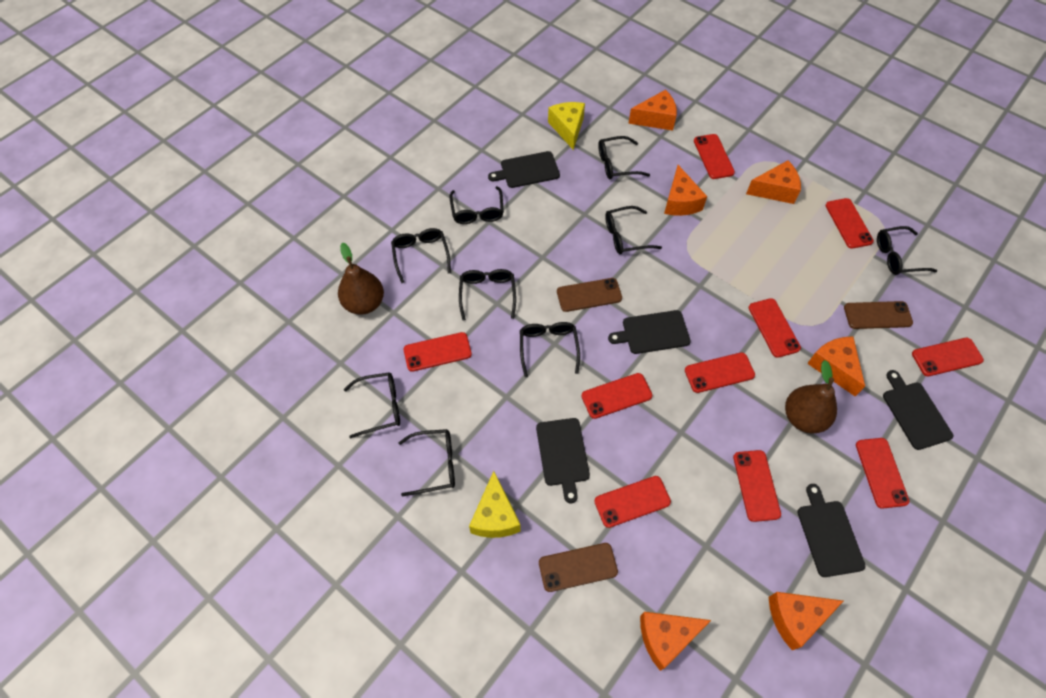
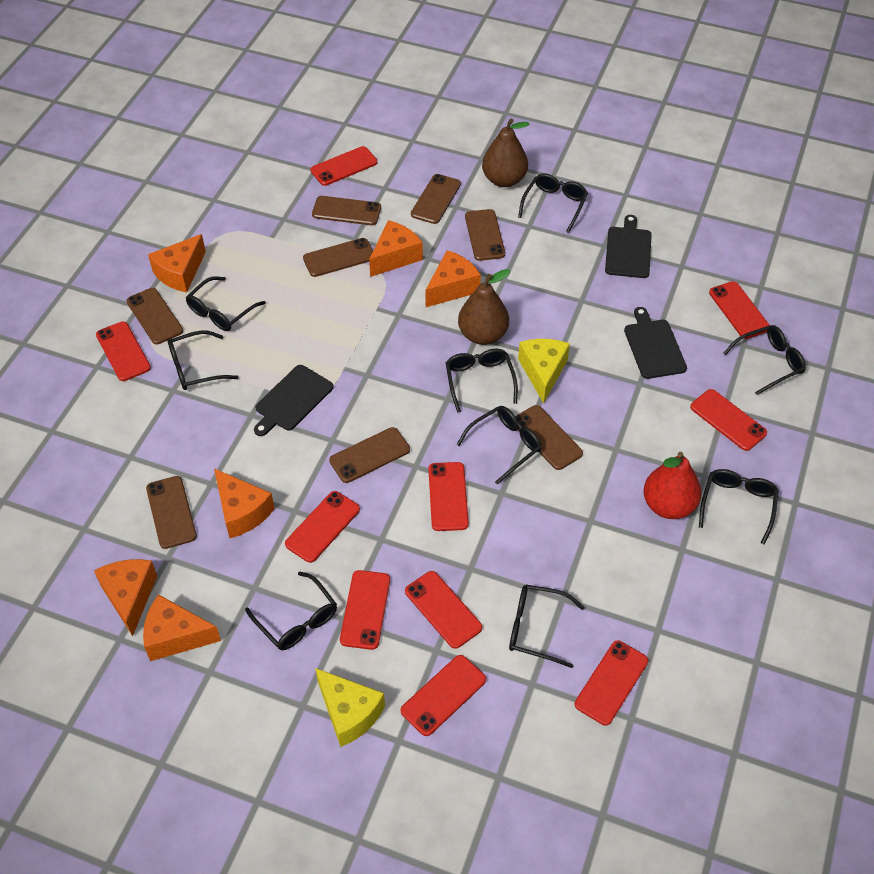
black cutting board: [488,151,560,188] [536,418,590,503] [608,310,691,354] [797,484,865,577] [883,370,953,450] = 5 -> [254,365,334,436] [605,215,652,278] [624,307,687,379] = 3
brown phone: [539,543,618,592] [557,278,622,312] [844,301,913,329] = 3 -> [126,288,183,344] [146,476,197,549] [303,238,373,277] [312,196,381,225] [329,427,410,483] [411,174,461,224] [465,209,505,261] [515,405,583,470] = 8
red pear: none = 0 -> [643,452,702,519] = 1

